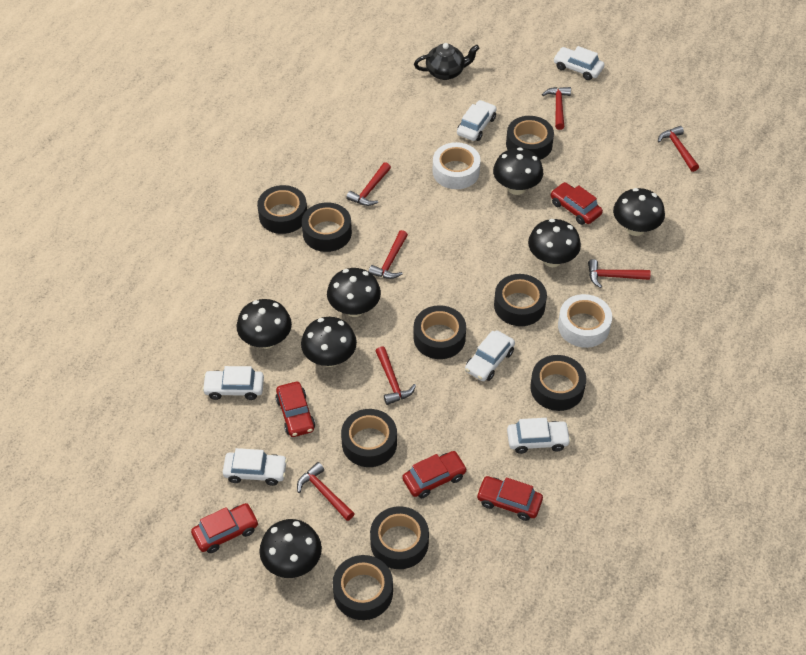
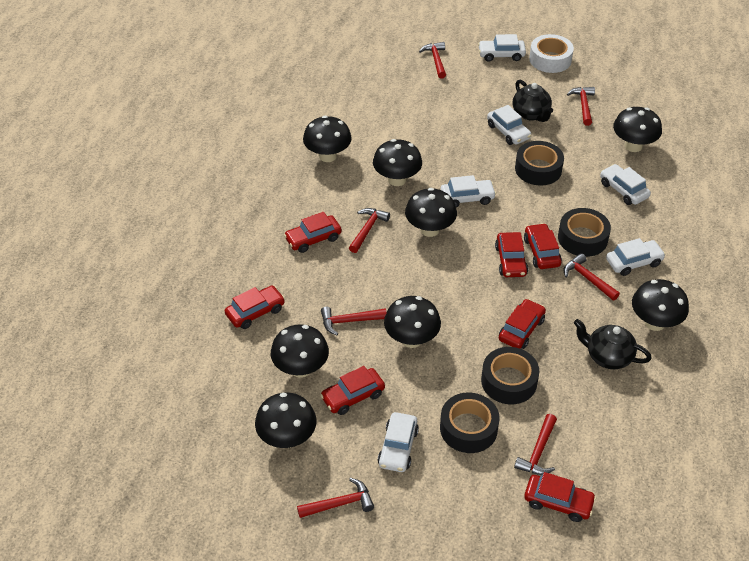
black mushroom: [236,299,292,349] [259,519,322,578] [301,317,357,367] [327,268,381,317] [493,147,543,195] [528,219,581,267] [613,188,665,236] = 7 -> [255,393,316,448] [271,324,329,378] [303,116,352,162] [373,139,422,186] [384,296,441,348] [405,188,457,237] [613,107,662,152] [632,279,689,331] = 8
black tape: [257,185,307,234] [302,202,352,252] [333,555,393,620] [341,409,397,467] [370,506,429,569] [413,305,466,359] [494,274,547,326] [506,116,554,160] [530,355,586,411] = 9 -> [440,393,500,453] [481,347,539,404] [515,141,564,185] [558,208,611,257] = 4
black teapot: [414,43,480,80] = 1 -> [513,80,553,122] [574,319,652,369] = 2
red car: [191,503,259,553] [275,382,315,437] [402,451,467,498] [476,476,543,521] [551,182,603,225] = 5 -> [225,285,285,329] [284,212,342,253] [320,366,385,415] [495,232,528,277] [499,299,546,349] [524,223,562,269] [524,472,596,522] = 7
white tape: [433,142,481,189] [558,294,612,348] = 2 -> [529,34,574,73] = 1

